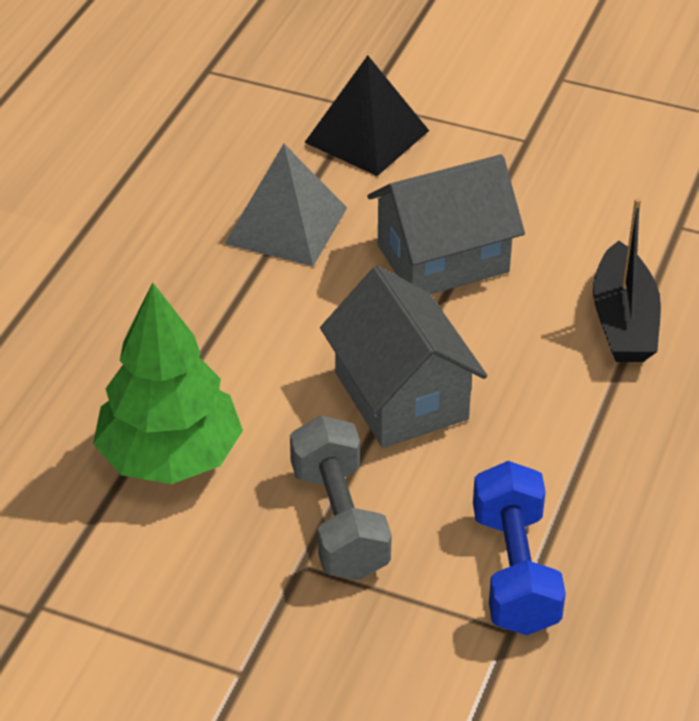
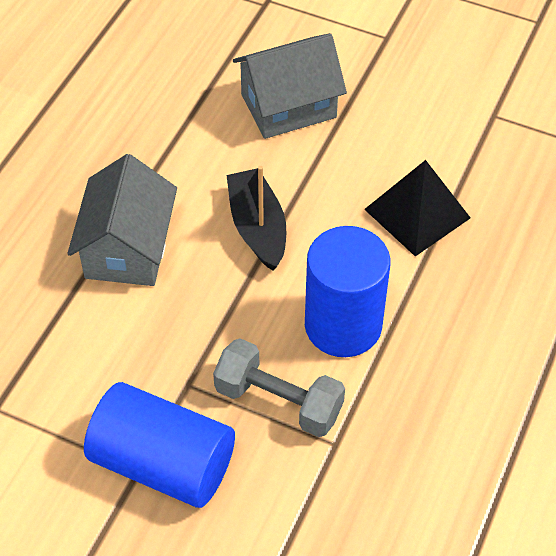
blue cylinder: none = 0 -> [84,382,235,508] [305,226,391,357] = 2
blue dumbbell: [473,461,566,635] = 1 -> none = 0
green tree: [93,283,243,484] = 1 -> none = 0
grey pyramid: [224,144,347,266] = 1 -> none = 0

